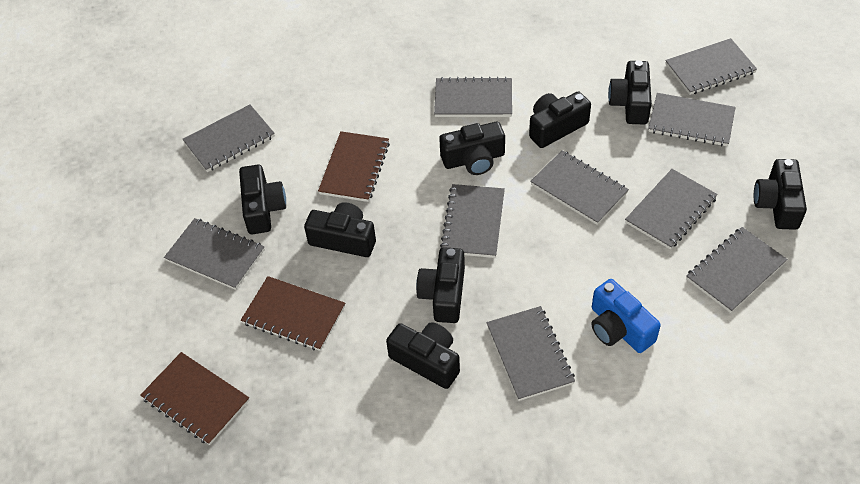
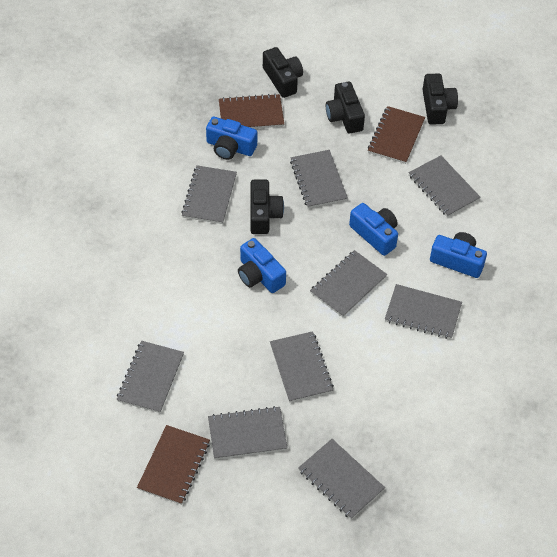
black camera: [239,164,286,234] [304,202,376,257] [386,322,460,389] [416,247,465,323] [439,122,505,175] [529,92,591,148] [608,60,652,124] [754,159,807,230] = 8 -> [250,179,284,234] [263,47,303,98] [326,81,365,134] [423,73,458,125] = 4
blue camera: [592,279,661,353] = 1 -> [206,117,257,160] [238,238,286,293] [349,203,398,256] [430,232,487,278] = 4
grey notebook: [164,218,265,290] [183,104,275,172] [434,77,512,117] [440,184,505,258] [487,306,575,401] [530,150,629,225] [625,169,718,250] [648,93,736,146] [665,38,757,95] [686,227,787,313] = 10 -> [117,341,184,413] [181,165,237,224] [208,406,288,460] [270,331,334,402] [290,150,348,208] [298,439,385,519] [310,250,387,318] [385,284,462,339] [409,155,481,217] = 9

